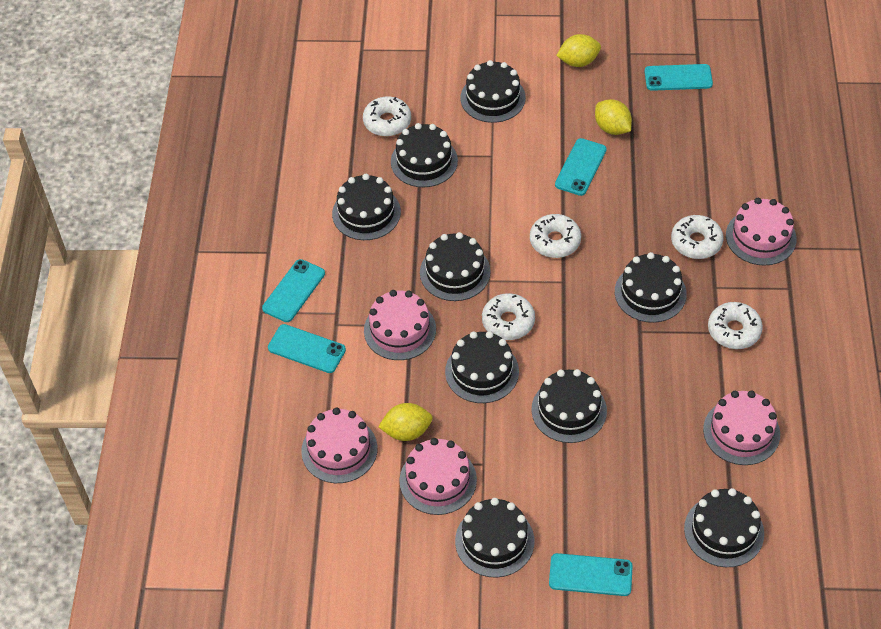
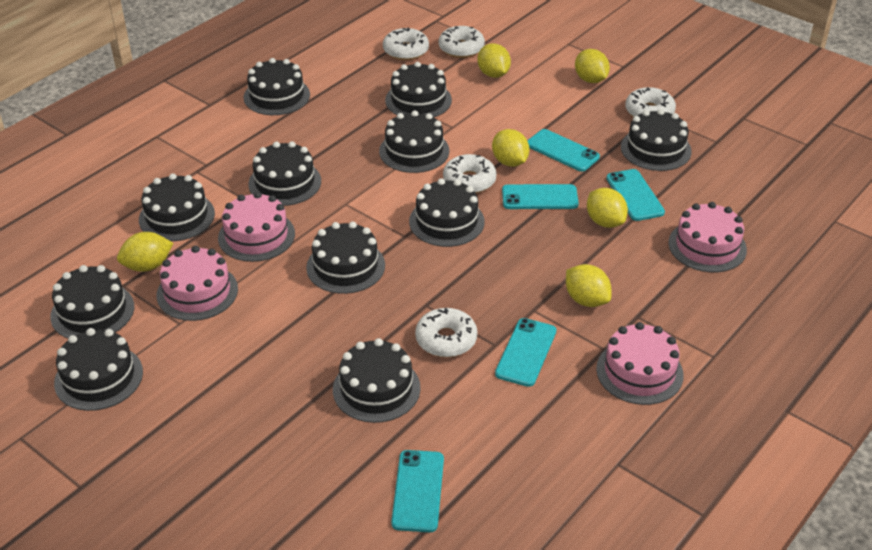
black cake: [332,174,401,240] [391,123,458,187] [420,232,491,301] [445,331,519,403] [455,498,534,577] [461,60,526,123] [531,369,607,443] [615,252,687,323] [684,488,764,567] = 9 -> [50,265,134,338] [54,328,143,411] [139,173,215,241] [243,58,310,115] [248,141,321,206] [306,221,385,294] [333,338,421,423] [379,110,449,173] [385,62,452,117] [409,178,485,247] [621,109,692,171] = 11
pink cake: [301,408,378,483] [364,290,436,360] [400,438,477,515] [703,390,780,465] [726,198,797,266] = 5 -> [157,246,238,321] [218,192,295,262] [596,322,684,405] [668,202,747,272] = 4
yellow lemon: [378,403,433,441] [556,34,601,67] [595,99,632,135] = 3 -> [117,232,173,272] [477,43,511,78] [492,129,530,167] [566,264,612,307] [575,49,610,83] [587,188,628,228] = 6

